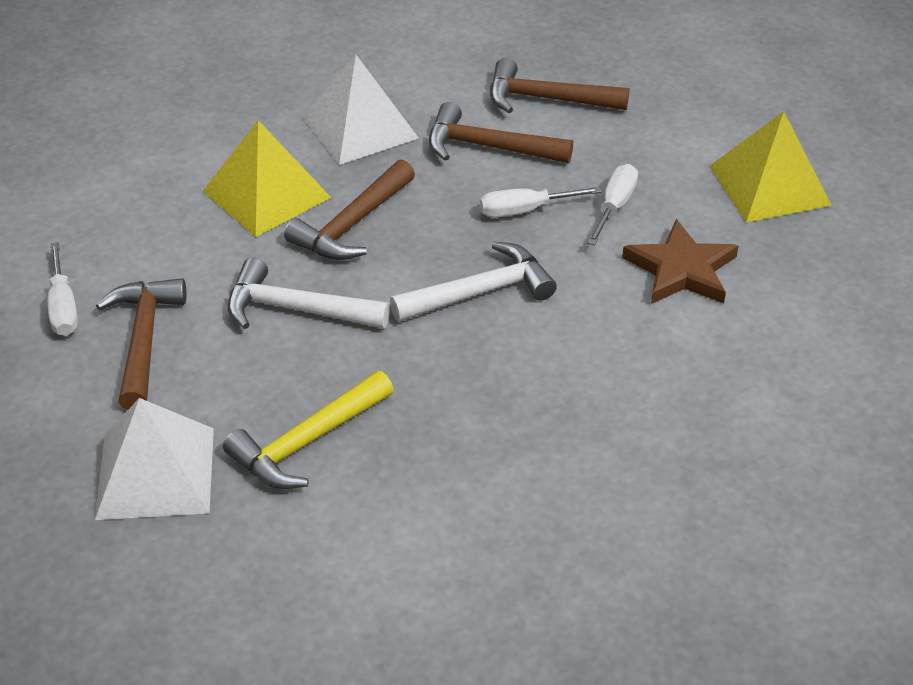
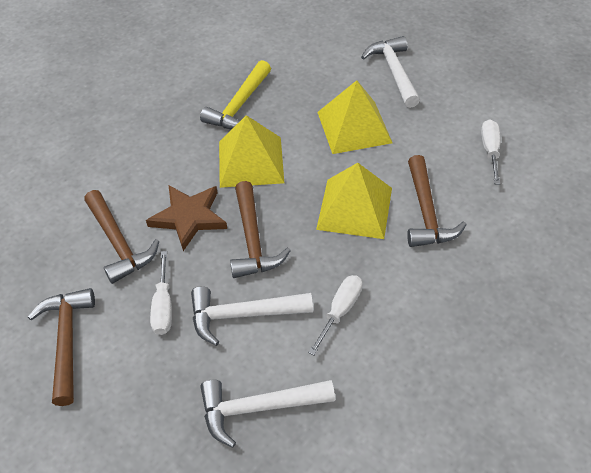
white hammer: [228,258,390,329] [390,242,557,322] = 2 -> [191,286,313,346] [200,379,335,448] [361,36,420,108] = 3
white pyramid: [95,398,214,520] [302,55,419,165] = 2 -> none = 0
yellow pyramid: [203,120,331,237] [710,111,832,222] = 2 -> [219,115,284,188] [316,163,392,239] [317,80,392,154] = 3

